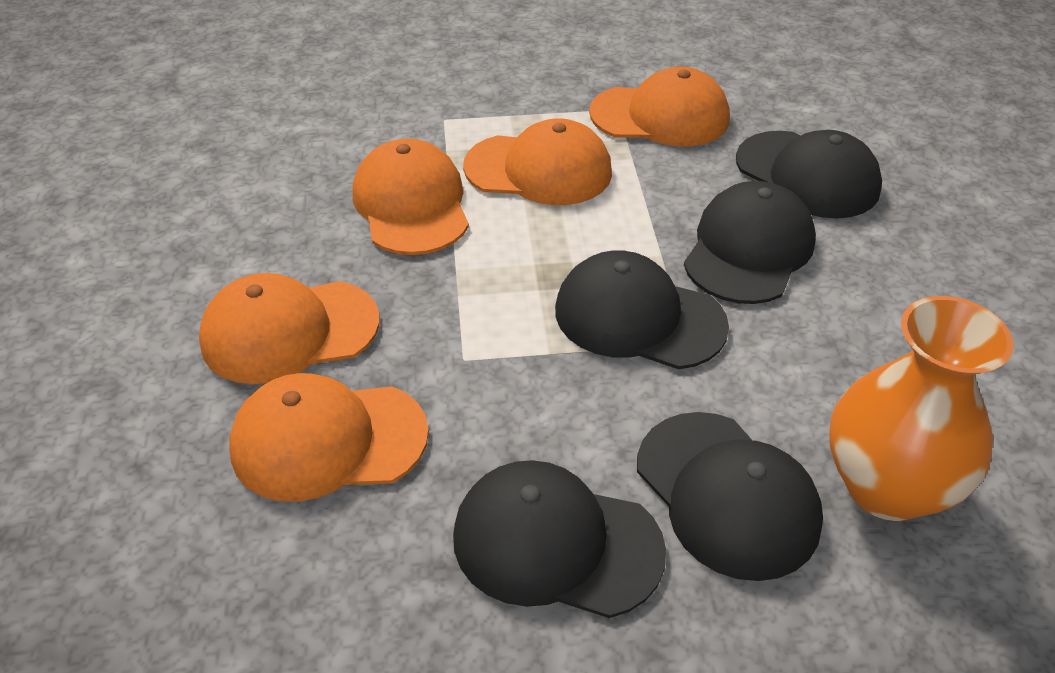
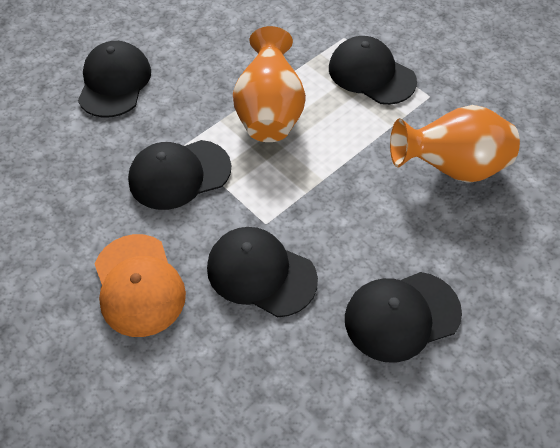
orange cap: [199,273,380,384] [229,373,429,502] [353,139,469,255] [463,118,612,205] [589,67,730,147] = 5 -> [95,234,186,337] = 1
orange vase: [829,296,1014,521] = 1 -> [233,26,306,142] [390,105,520,183] = 2

